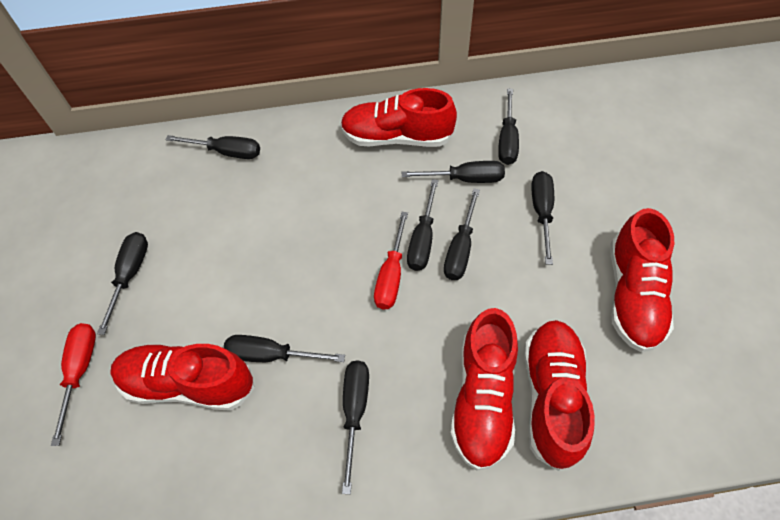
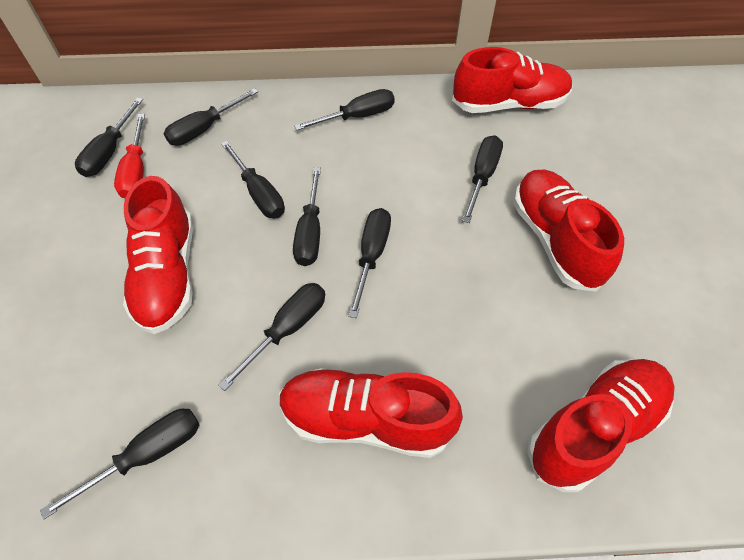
red screwdriver: [51,323,96,446] [374,212,408,309] = 2 -> [114,114,145,198] = 1

